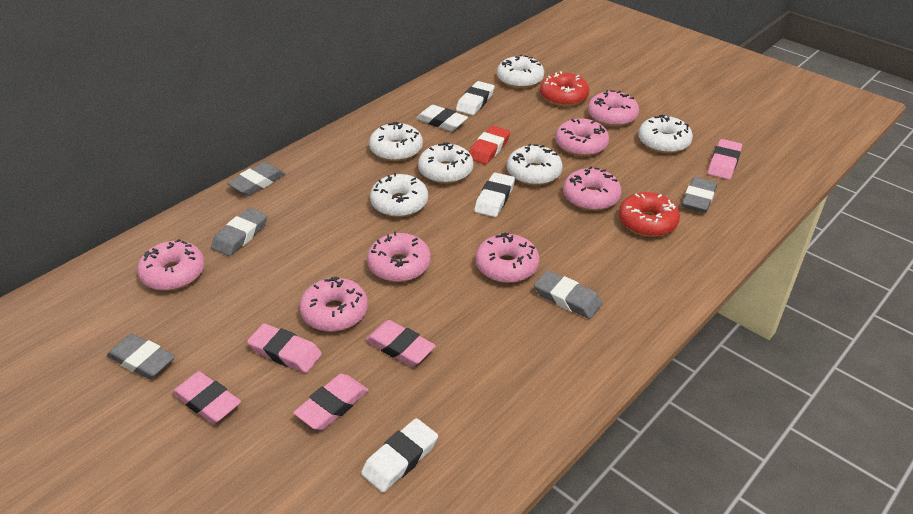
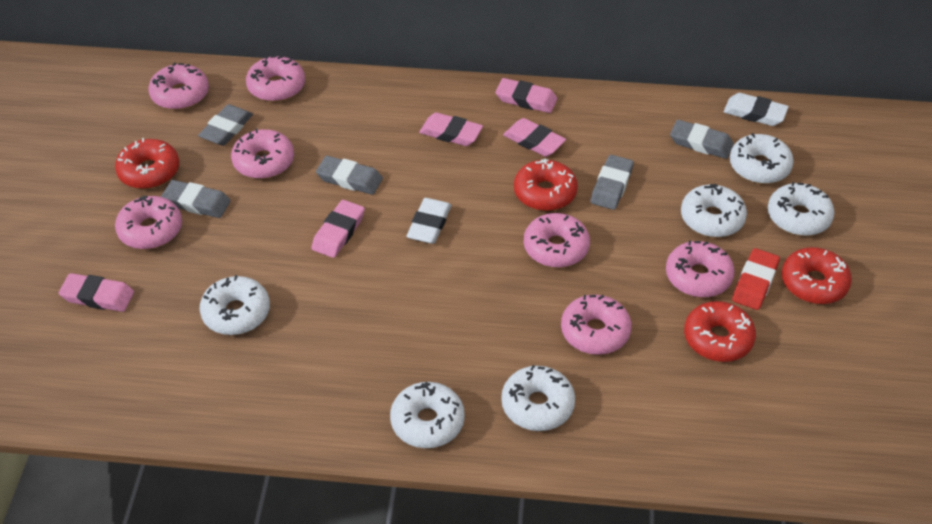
red donut: [540,71,589,106] [619,192,680,237] = 2 -> [115,138,179,189] [514,159,578,211] [684,301,756,362] [782,247,852,304] = 4
white eraser: [361,418,438,493] [416,105,468,131] [456,81,495,115] [474,172,515,217] = 4 -> [406,198,451,244] [724,93,789,126] = 2

